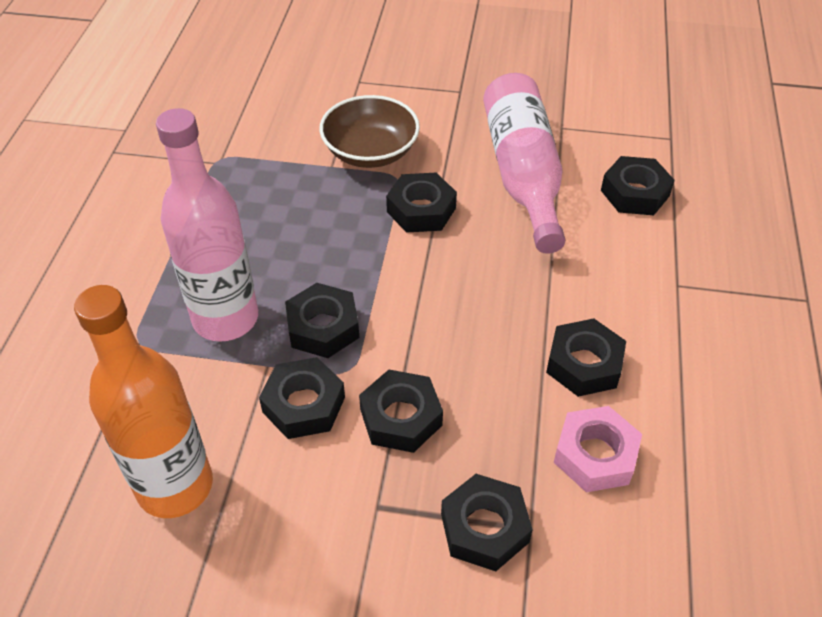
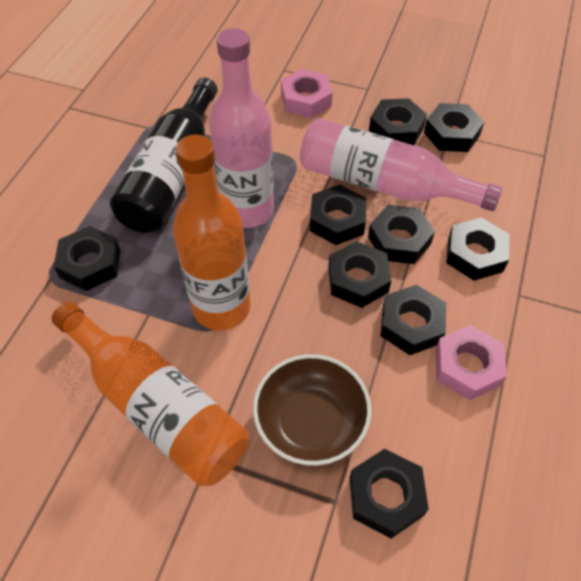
black bottle: none = 0 -> [110,77,218,233] = 1
black nut: [259,357,345,439] [285,283,359,358] [359,370,443,453] [386,173,457,233] [441,474,533,571] [546,318,626,397] [601,156,675,215] = 7 -> [54,226,120,291] [310,185,366,245] [328,241,391,308] [350,449,429,539] [368,205,435,264] [369,98,427,145] [380,285,446,355] [424,103,484,152] [446,217,510,281] = 9
orange bottle: [74,285,213,518] = 1 -> [52,301,248,487] [173,134,251,330] = 2
pink nut: [554,406,642,492] = 1 -> [281,69,333,118] [435,325,507,400] = 2

